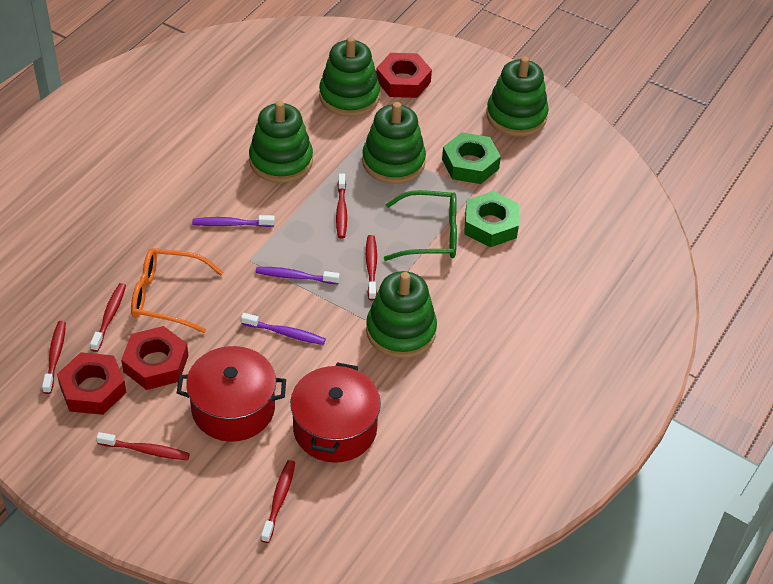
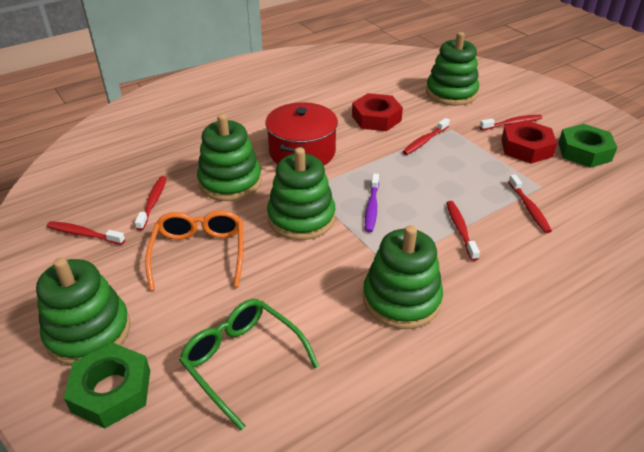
purple toothbrush: [192,215,275,227] [241,313,326,345] [256,267,340,284] = 3 -> [365,173,379,232] = 1
red nut: [57,352,127,415] [121,326,188,390] [376,53,432,98] = 3 -> [352,93,403,131] [501,120,557,164] = 2
red pot: [177,346,286,442] [290,362,381,463] = 2 -> [265,102,338,165] = 1

